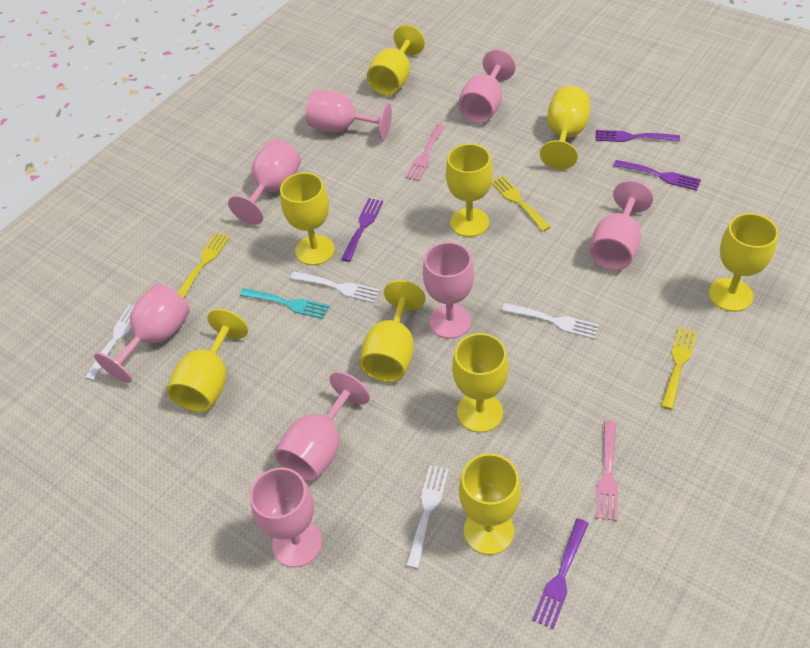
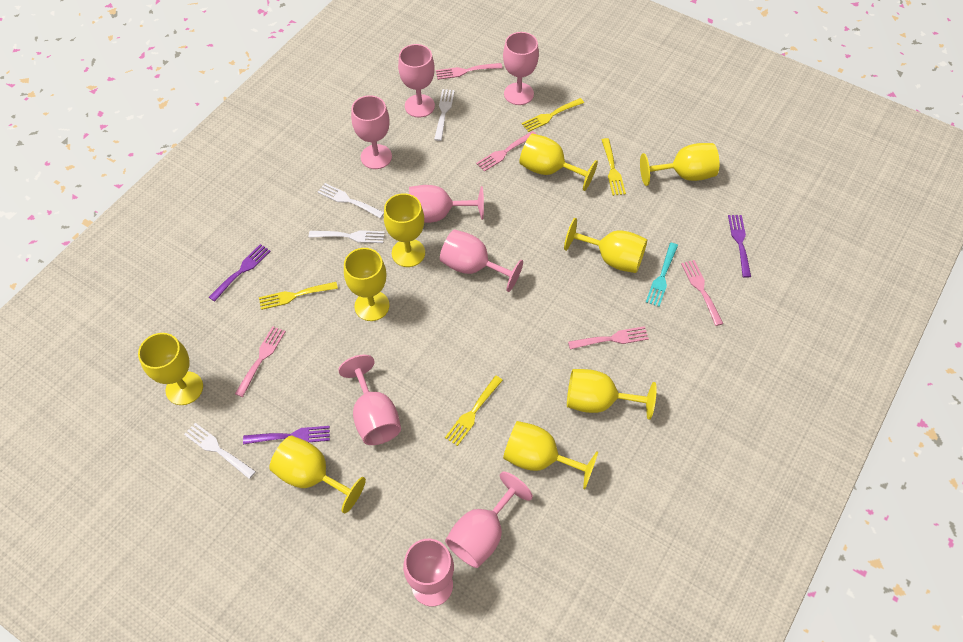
pink fork: [405,125,445,181] [596,421,618,521] = 2 -> [235,326,286,397] [436,63,502,80] [476,131,536,172] [568,326,649,349] [681,260,724,326] = 5
purple fork: [341,198,383,262] [532,518,589,629] [595,130,680,142] [614,160,701,191] = 4 -> [209,244,271,302] [243,426,330,444] [728,215,751,278] = 3
yellow fork: [177,233,230,299] [491,176,550,231] [661,327,697,410] = 3 -> [259,282,338,310] [445,376,503,446] [522,98,584,132] [601,138,626,196] = 4

